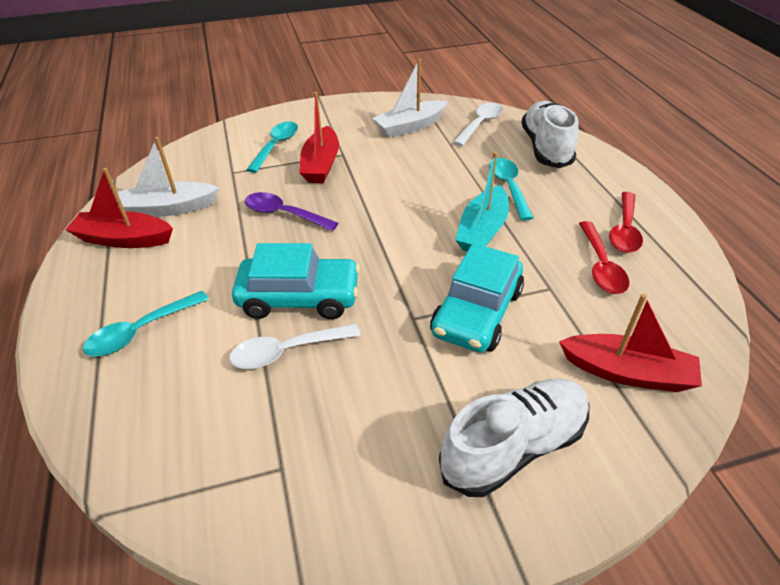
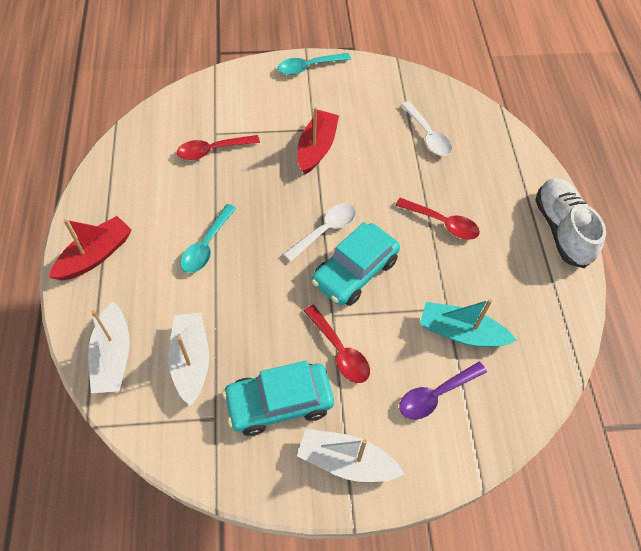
red boat: [65,168,173,248] [300,92,339,183] [559,294,702,392] = 3 -> [49,216,132,280] [297,107,339,174] = 2
red spoon: [579,221,629,294] [609,192,643,253] = 2 -> [177,135,260,160] [304,305,370,383] [395,198,480,240] = 3
turquoise spoon: [83,291,209,357] [246,121,298,173] [489,158,533,221] = 3 -> [180,204,236,273] [278,53,351,75] = 2
white boat: [118,137,219,217] [372,59,448,138] = 2 -> [88,302,130,393] [168,313,209,406] [297,429,404,482] = 3
white shoe: [439,378,590,497] [521,101,579,168] = 2 -> [535,178,606,268] = 1

